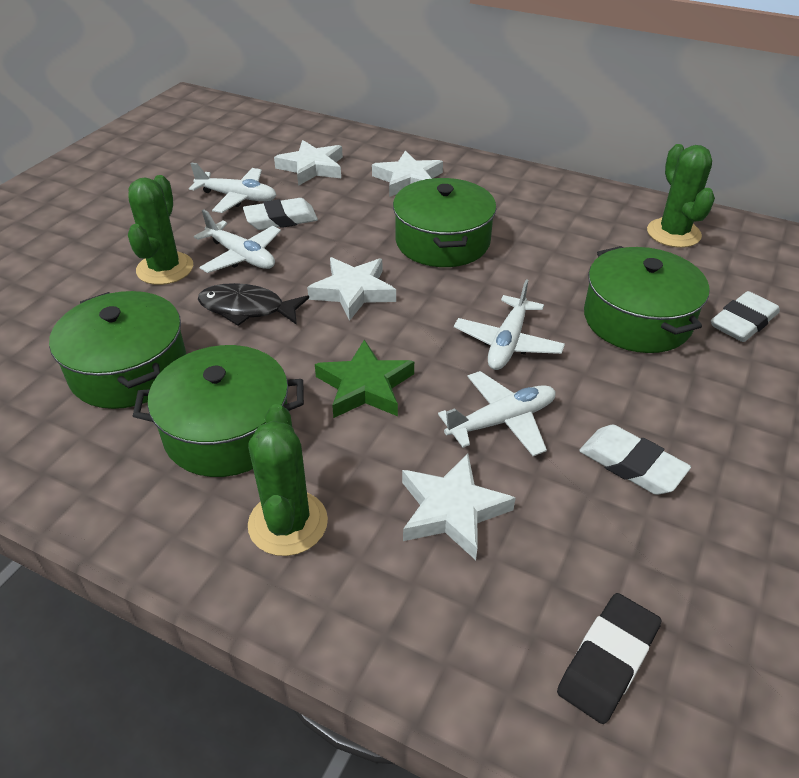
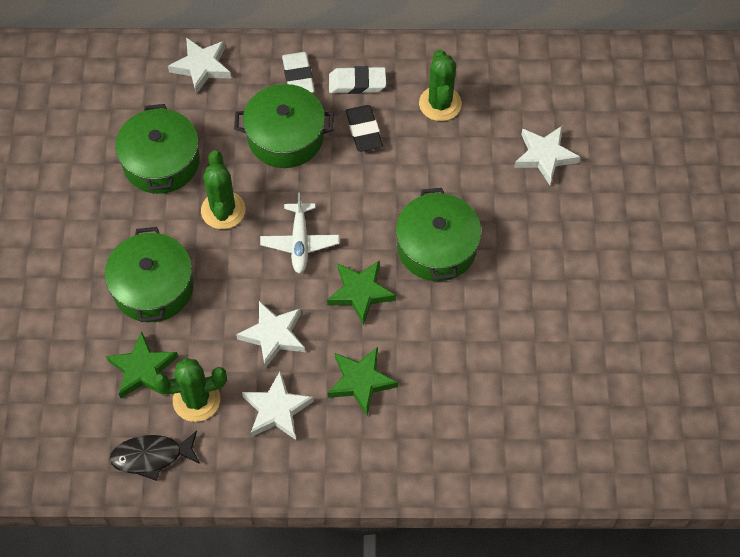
green star: [315,340,414,418] = 1 -> [106,331,178,398] [327,260,396,325] [328,347,398,415] = 3
white eraser: [243,198,318,230] [579,425,691,495] [711,291,780,342] = 3 -> [282,52,315,93] [329,66,386,94] = 2
white plane: [189,162,276,213] [194,209,281,273] [438,371,556,456] [454,279,565,370] = 4 -> [260,193,339,274] = 1

